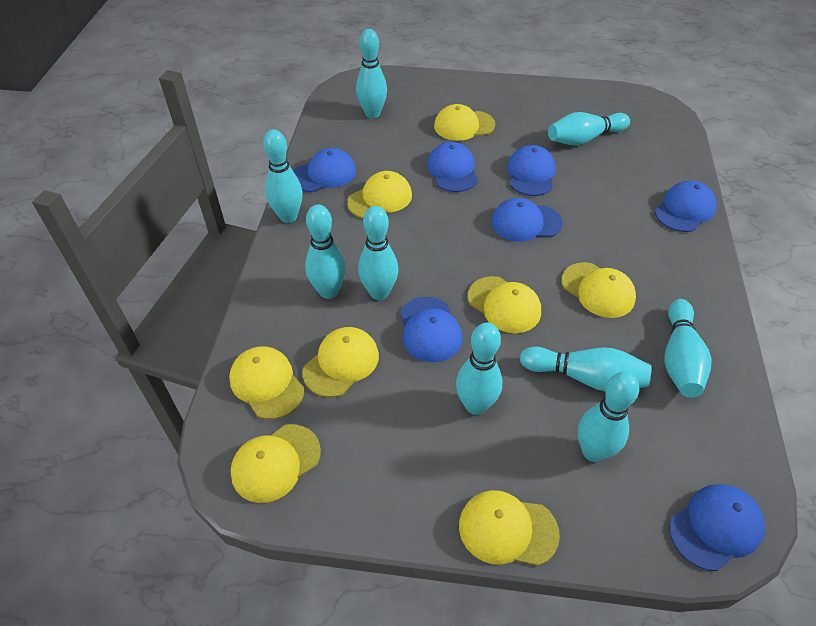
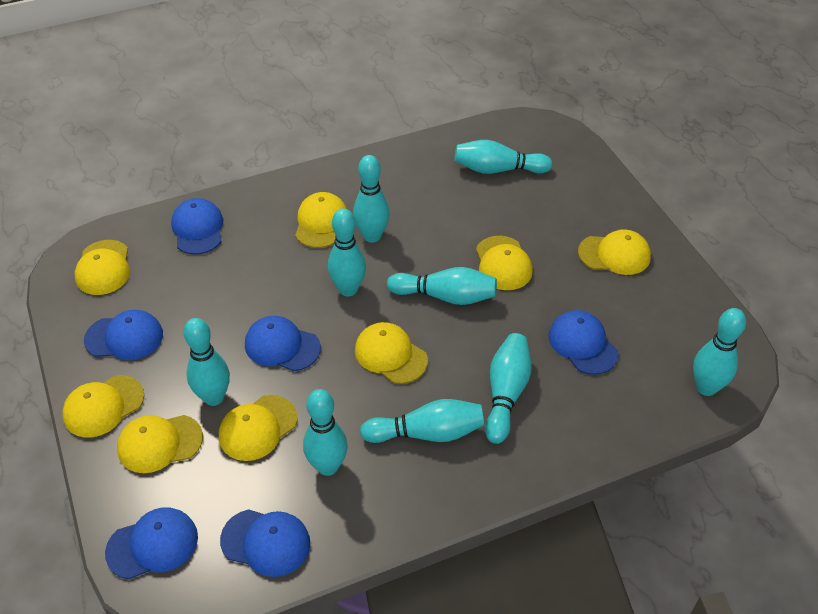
blue cap: [293,148,356,192] [400,297,462,362] [427,142,478,192] [491,198,563,242] [507,145,556,196] [655,181,717,232] [669,484,765,571] = 7 -> [84,310,163,360] [105,507,198,579] [171,198,223,255] [220,509,310,577] [245,316,321,371] [549,310,619,375] = 6

